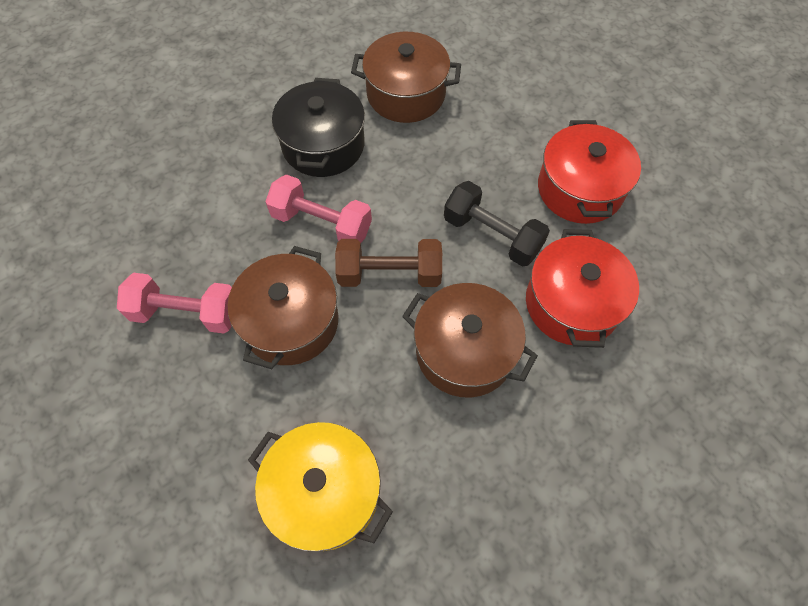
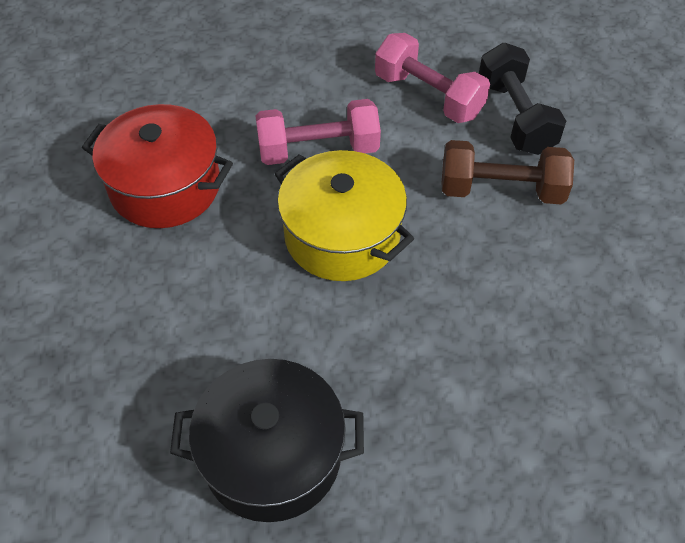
brown pot: [228,246,339,369] [351,32,461,123] [402,283,538,398] = 3 -> none = 0
red pot: [526,229,639,348] [538,120,641,224] = 2 -> [82,104,233,228] = 1

